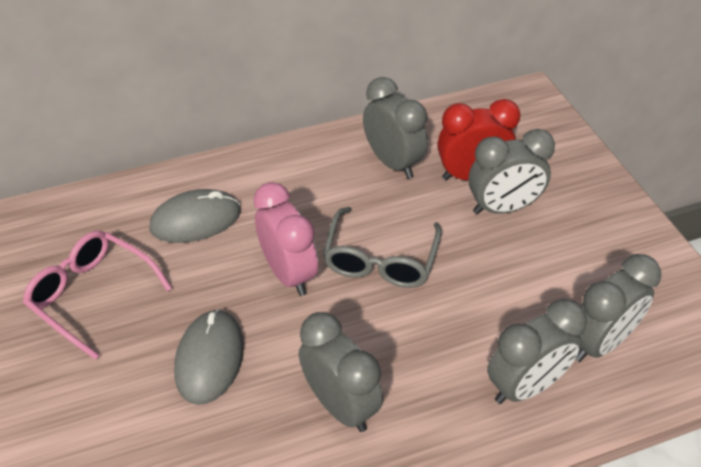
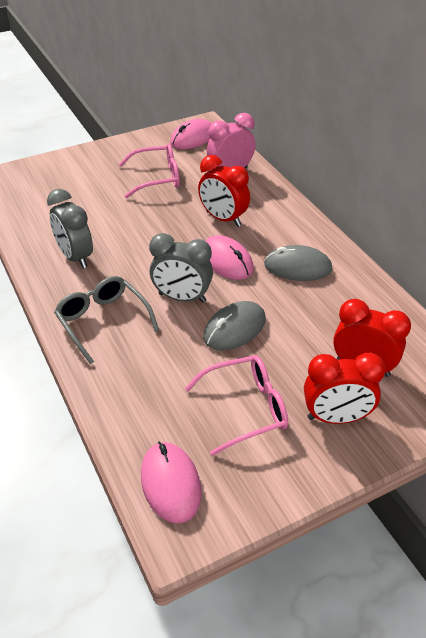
grey clock: [299,312,383,432] [363,77,428,179] [468,129,555,214] [487,299,587,404] [575,254,661,362] = 5 -> [47,189,93,269] [149,233,213,303] = 2
pink glasses: [23,231,172,360] = 1 -> [119,143,180,198] [185,355,288,456] = 2
pink mouse: none = 0 -> [141,442,202,523] [170,119,212,149] [205,235,254,280] = 3
red clock: [438,99,521,180] = 1 -> [198,155,250,227] [304,353,386,424] [333,299,411,377] = 3

